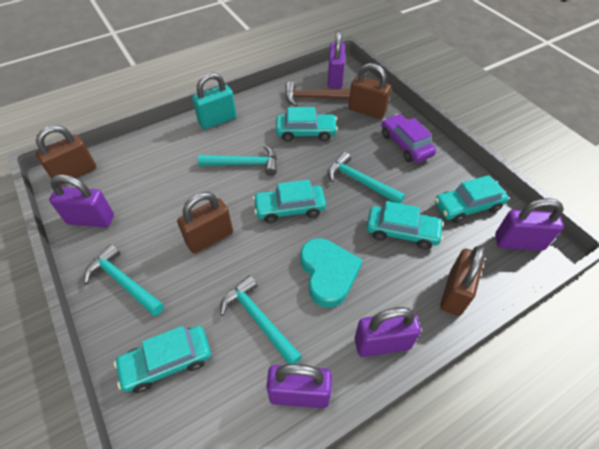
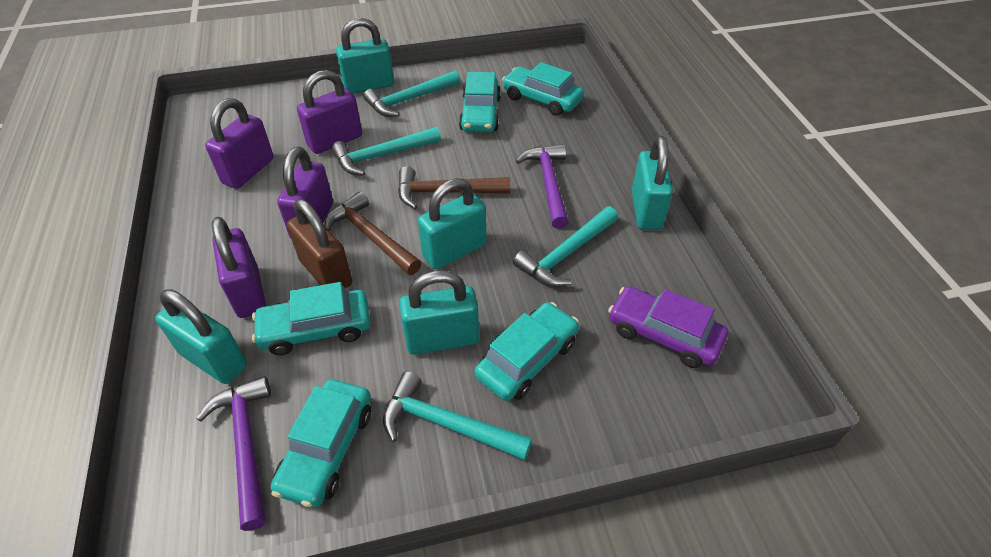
brown hammer: [285,81,350,106] = 1 -> [325,192,421,275] [398,166,510,209] = 2
brown padlock: [36,125,96,185] [177,192,233,254] [349,63,391,119] [440,246,484,316] = 4 -> [287,199,353,288] = 1
purple hammer: none = 0 -> [196,376,271,531] [516,144,569,229] = 2
purple padlock: [49,174,114,227] [266,364,332,408] [328,30,345,88] [355,307,421,357] [495,198,564,251] = 5 -> [205,98,274,189] [212,217,266,318] [277,146,333,238] [297,70,362,154] = 4
turquoise heart: [301,238,363,308] = 1 -> none = 0
turquoise padlock: [192,72,236,129] = 1 -> [155,289,247,384] [336,18,394,94] [399,270,479,355] [418,178,486,269] [632,136,673,230] = 5

